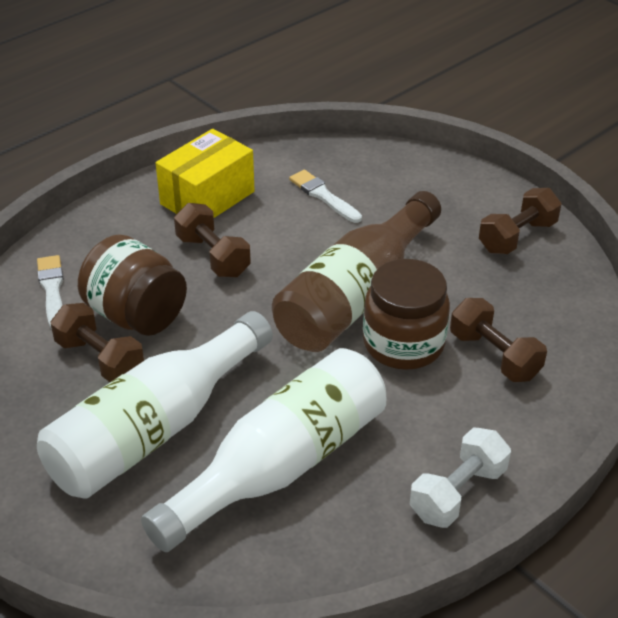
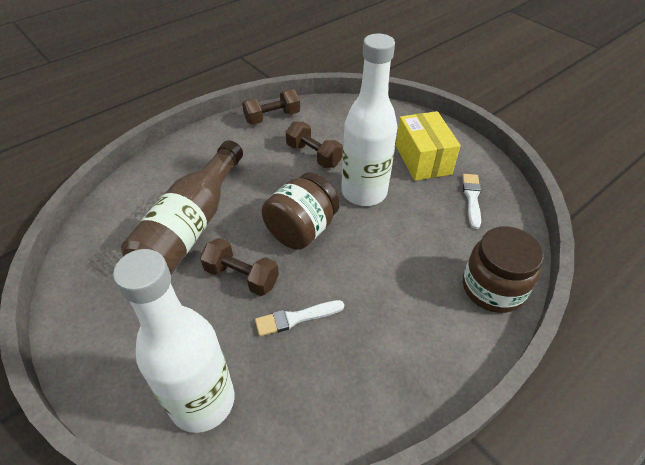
brown dumbbell: [50,303,144,382] [174,203,251,277] [450,298,547,382] [479,188,562,254] = 4 -> [200,238,279,296] [242,89,300,125] [286,121,343,168] = 3
white dumbbell: [409,428,511,528] = 1 -> none = 0

